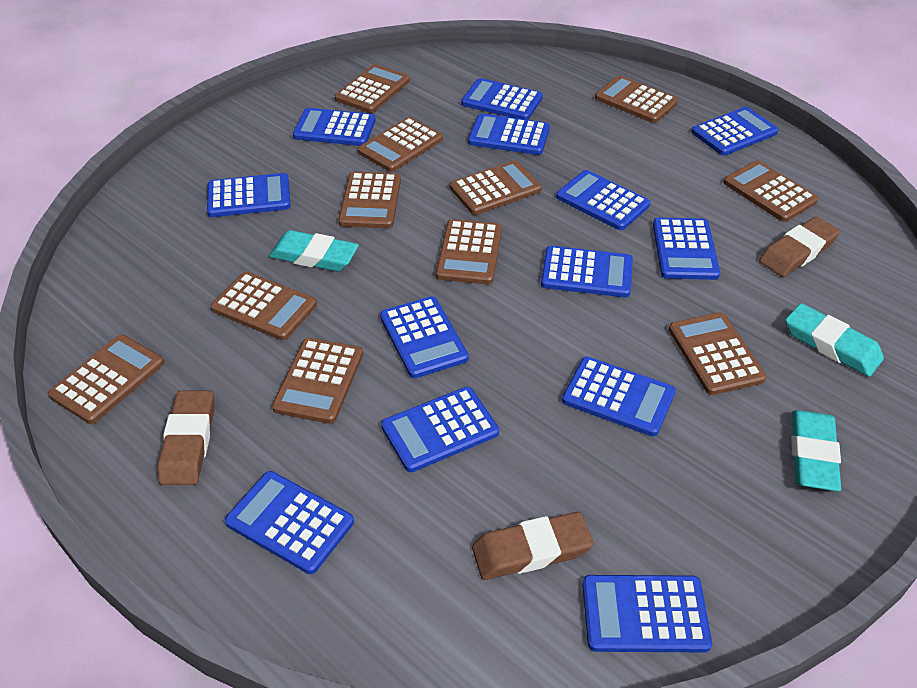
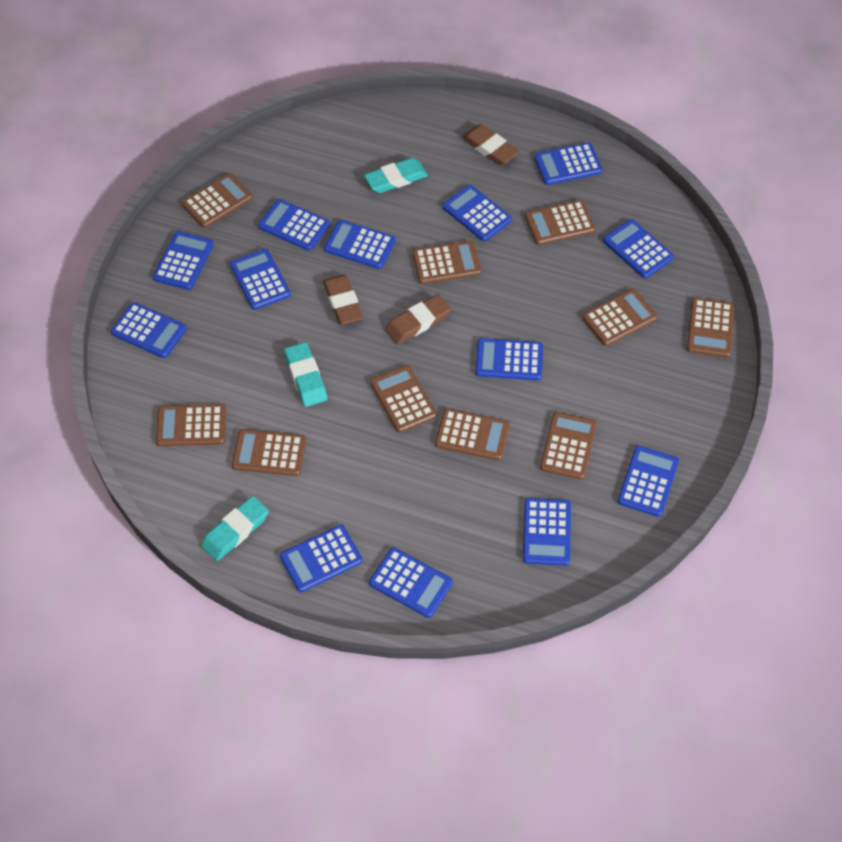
brown calculator: [48,335,164,424] [211,272,317,340] [272,338,363,424] [335,64,410,113] [338,172,401,228] [358,117,443,172] [436,219,502,284] [450,160,542,215] [595,75,678,123] [669,312,767,395] [723,160,818,222] = 11 -> [156,404,226,446] [182,173,253,228] [232,429,306,476] [370,365,437,433] [412,241,481,284] [435,408,510,460] [525,200,595,245] [540,412,597,480] [582,289,657,346] [687,298,735,358] = 10

